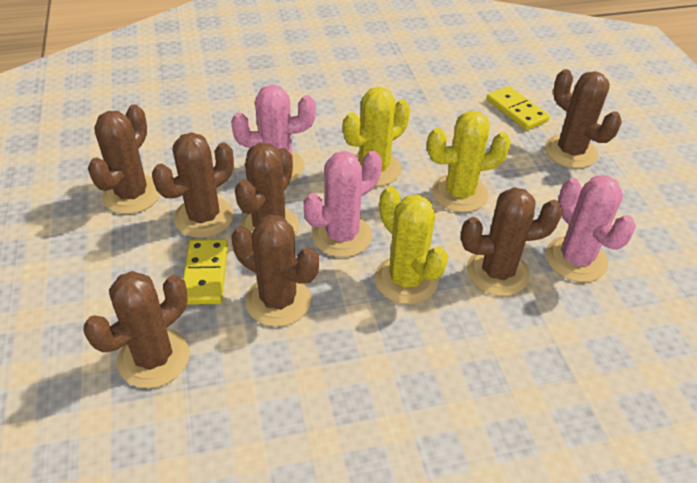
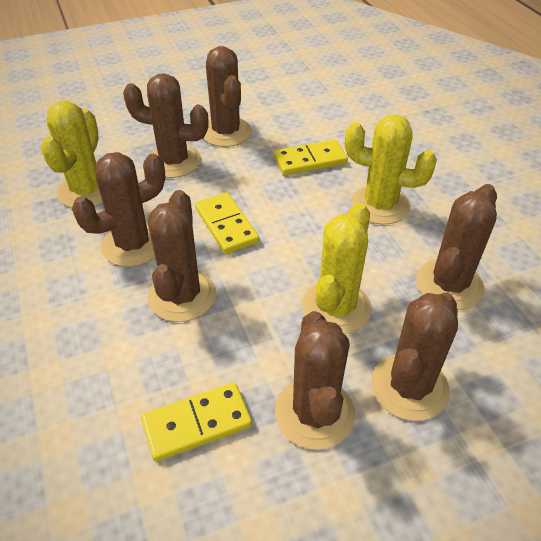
pink cactus: [231,85,316,182] [304,151,382,257] [546,175,636,282] = 3 -> none = 0
yellow domino: [183,239,228,305] [486,86,550,130] = 2 -> [141,383,252,462] [195,192,259,254] [274,139,348,175] = 3

